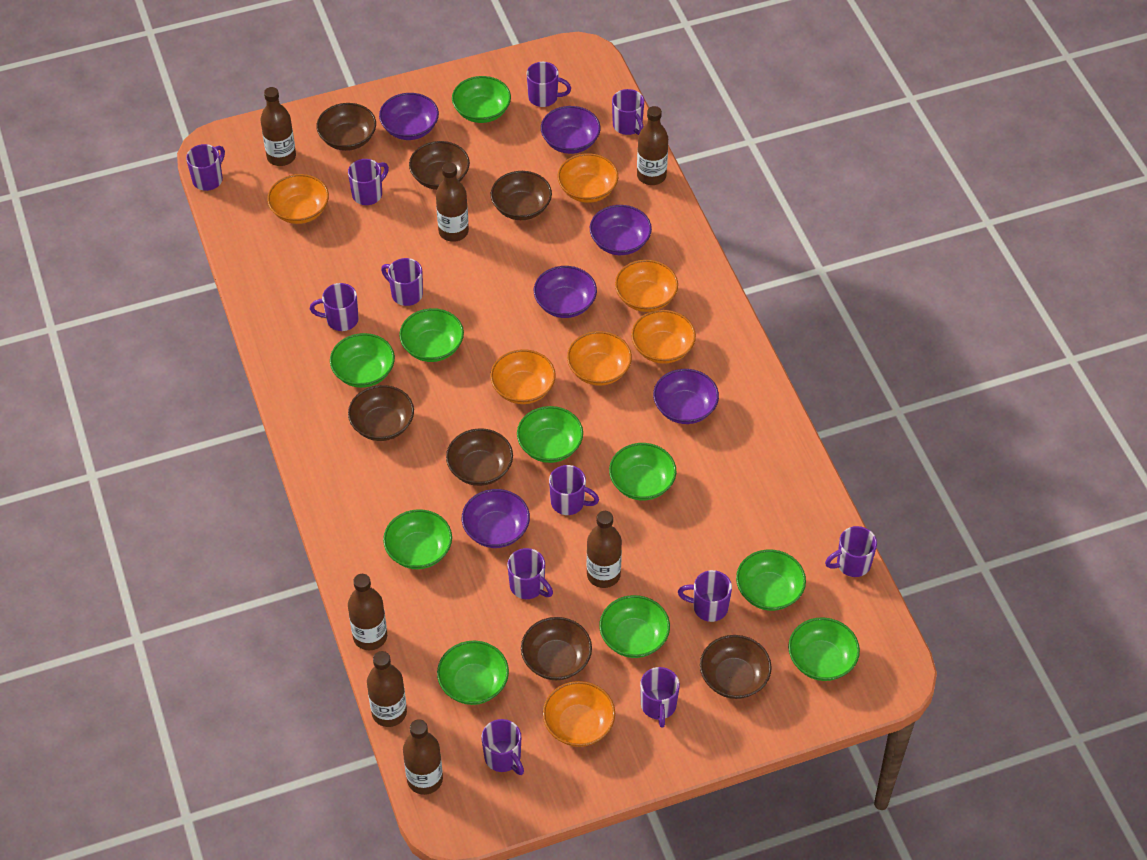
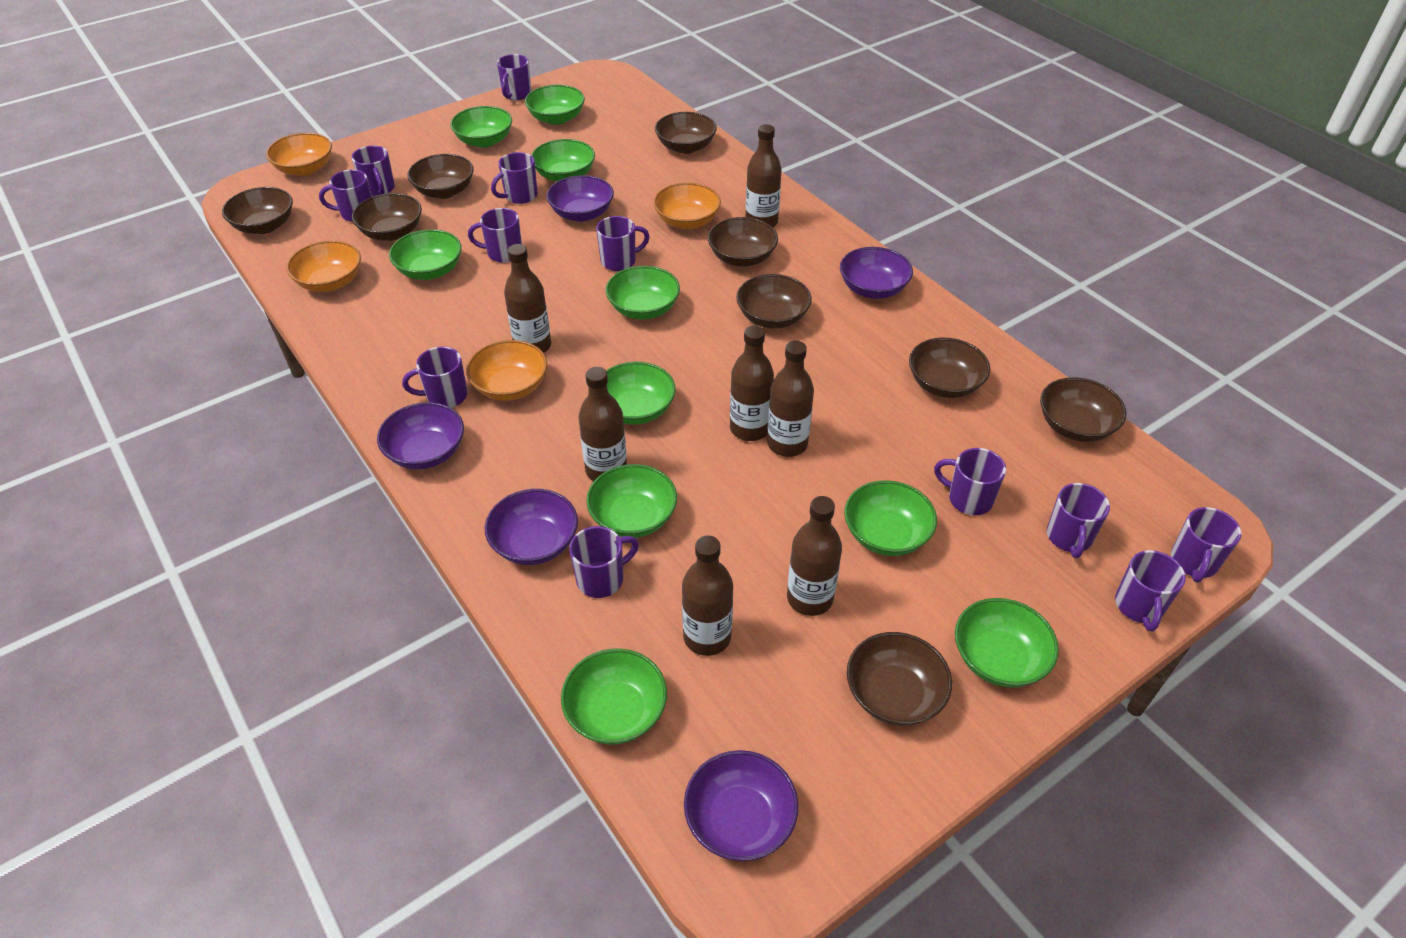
brown bowl: [316,103,376,151] [348,385,414,441] [409,141,470,190] [446,428,513,486] [491,171,552,220] [521,617,592,680] [700,635,772,699] = 7 -> [222,187,293,234] [352,193,422,241] [407,154,474,199] [655,112,717,154] [708,217,778,267] [736,274,812,329] [847,632,952,726] [909,337,990,398] [1040,377,1126,442] = 9
orange bowl: [267,174,329,224] [490,349,556,404] [543,681,615,747] [558,153,618,203] [567,331,632,386] [615,260,678,312] [631,310,696,364] = 7 -> [266,133,332,176] [286,240,361,292] [466,340,547,401] [653,182,721,229] = 4
purple bowl: [379,93,439,140] [462,489,530,548] [534,266,597,318] [541,106,600,154] [590,205,652,255] [653,369,719,424] = 6 -> [377,402,464,470] [485,489,578,565] [546,175,614,222] [684,750,799,861] [840,247,913,299] = 5

